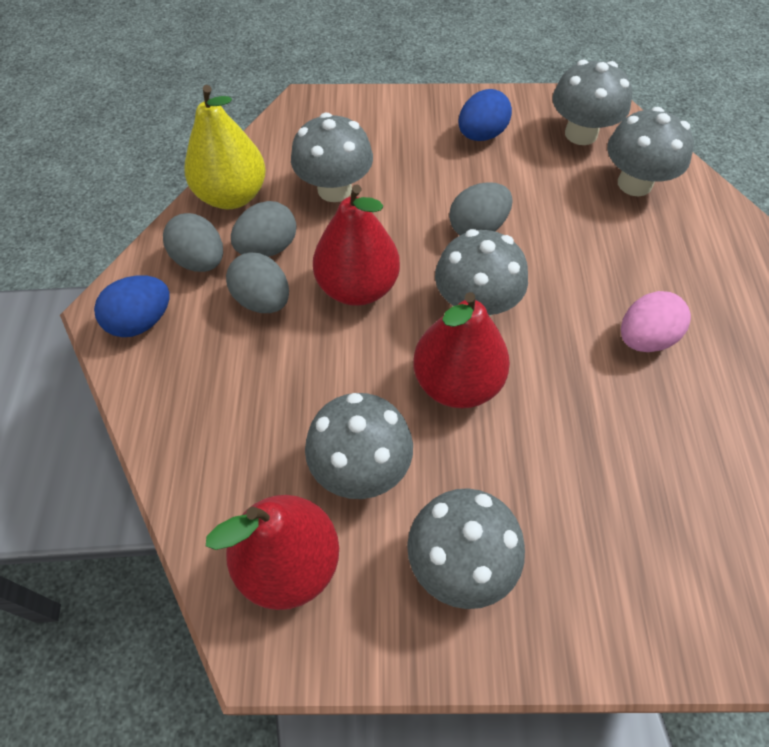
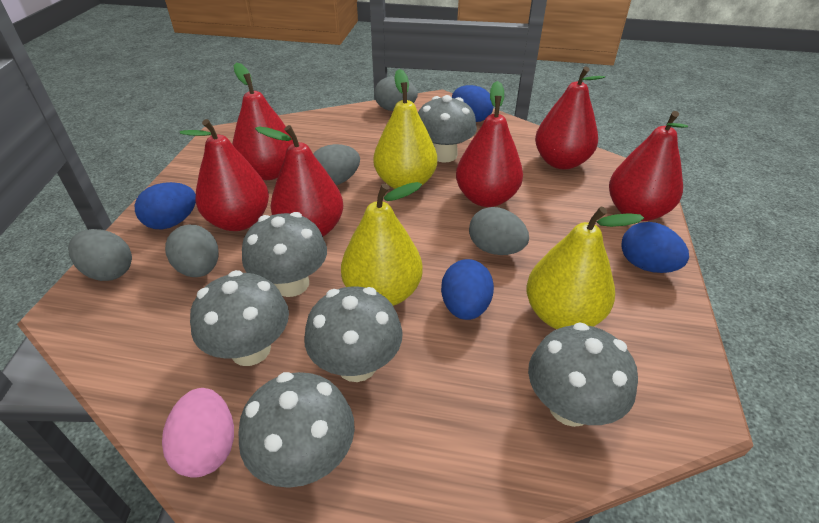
blue egg: [94,275,170,337] [458,89,512,141] = 2 -> [135,182,196,229] [441,259,494,320] [452,85,494,122] [621,222,689,273] = 4
grey egg: [163,213,223,272] [226,253,289,313] [231,201,297,257] [449,182,513,235] = 4 -> [68,229,132,281] [165,225,219,277] [313,144,360,185] [374,77,418,111] [469,207,529,255] = 5
red pear: [206,495,339,610] [313,185,400,306] [413,292,510,408] = 3 -> [180,119,269,231] [232,63,293,180] [255,125,343,236] [456,81,523,207] [535,67,605,169] [609,111,688,221] = 6
yellow pear: [184,85,266,209] = 1 -> [341,182,423,306] [374,69,437,189] [526,207,644,329] = 3

